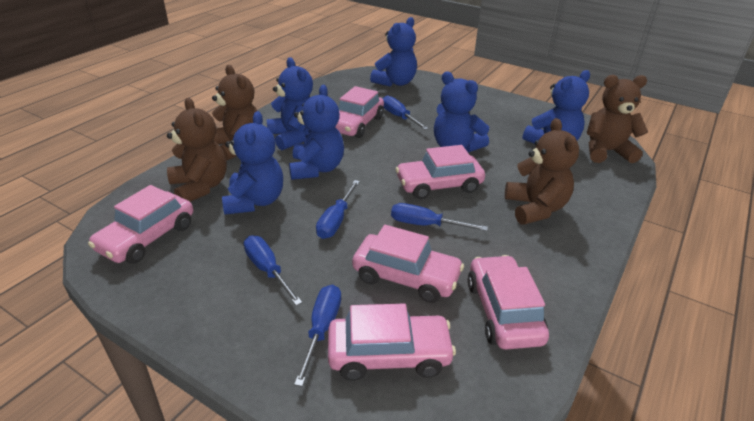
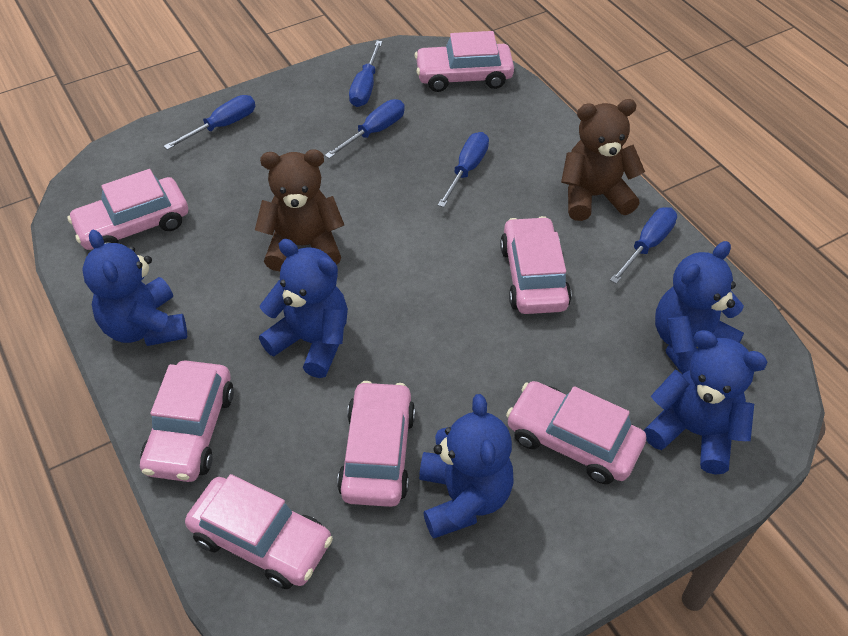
blue teddy bear: [222,111,283,215] [266,57,313,150] [289,85,344,180] [370,17,417,87] [434,72,489,153] [523,70,590,144] = 6 -> [82,230,187,346] [259,239,348,378] [419,394,513,539] [643,330,768,475] [655,241,744,374] = 5
brown teddy bear: [167,98,227,202] [212,65,258,161] [505,118,579,225] [587,75,648,163] = 4 -> [255,149,344,271] [561,99,645,221] = 2
pink car: [88,185,193,264] [328,303,456,381] [336,86,384,138] [352,225,464,303] [395,145,485,199] [467,255,549,349] = 6 -> [67,169,188,250] [140,360,234,482] [185,474,333,589] [337,381,415,507] [414,31,514,92] [500,216,572,314] [506,381,646,484] = 7

